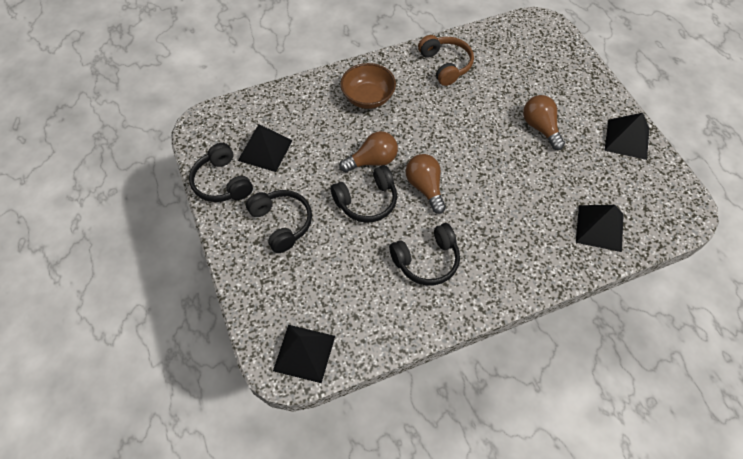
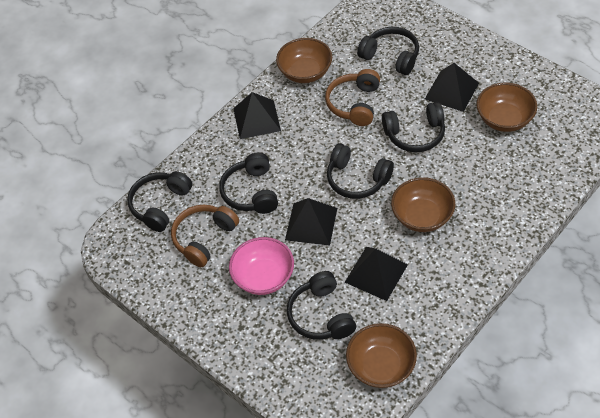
black headphones: [189,143,253,202] [246,190,312,253] [331,165,397,223] [389,223,460,286] = 4 -> [127,171,192,232] [219,152,278,214] [287,271,356,340] [327,143,394,199] [357,27,419,75] [382,102,445,152] = 6
brown bowl: [340,63,396,109] = 1 -> [276,38,332,83] [346,323,417,388] [391,177,455,232] [477,83,537,132] = 4
brown headphones: [418,35,474,86] = 1 -> [171,204,239,267] [325,69,380,126] = 2
brown light bulb: [339,131,398,172] [406,154,446,214] [523,95,565,150] = 3 -> none = 0
pink bowl: none = 0 -> [229,237,294,295] = 1

